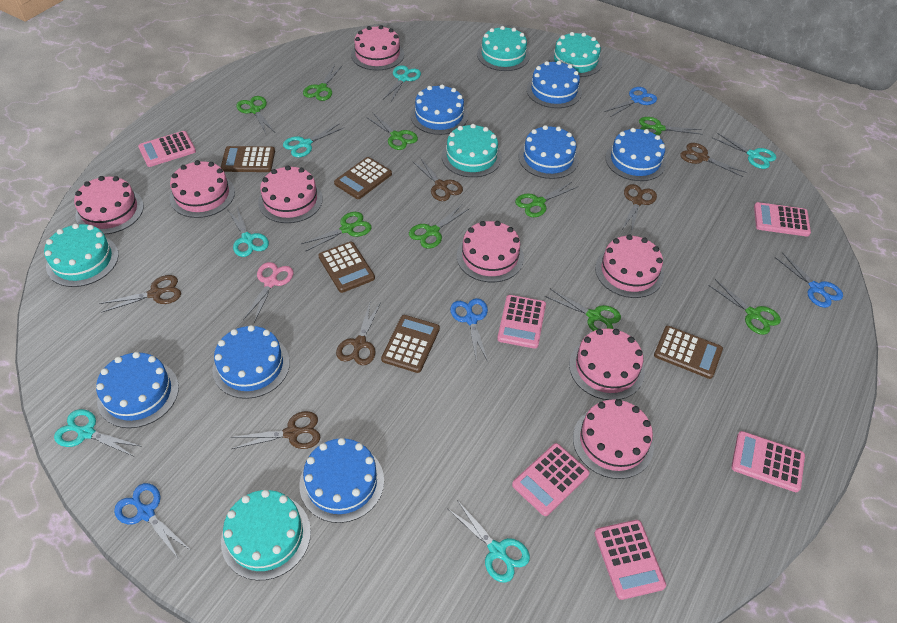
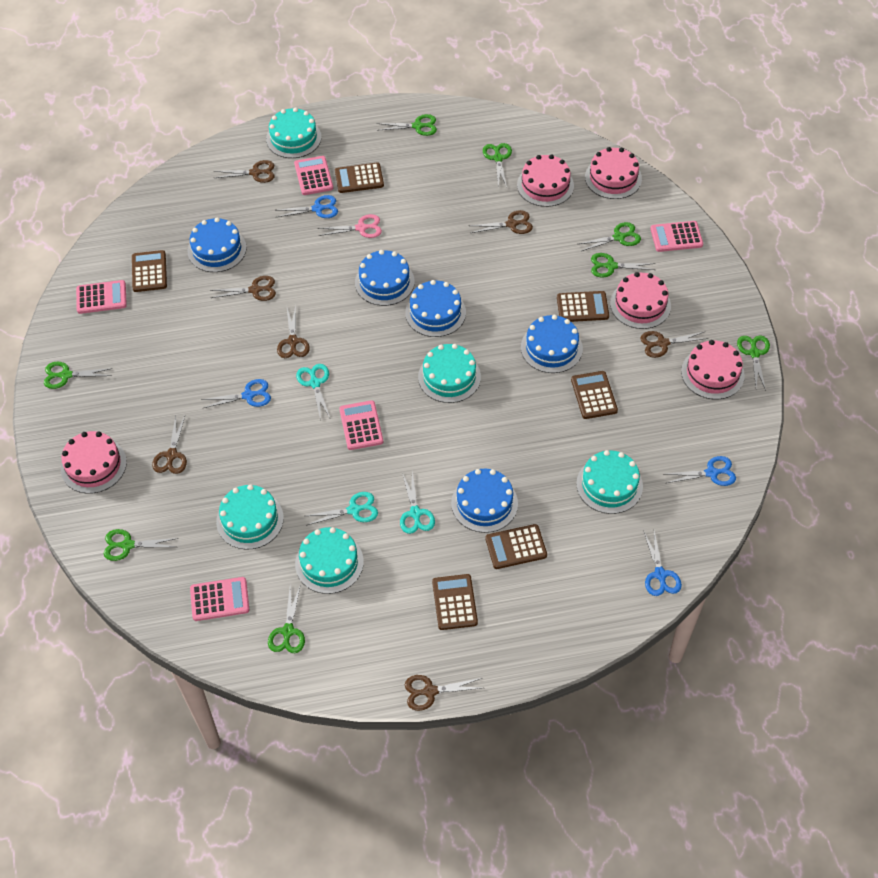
blue cake: [96,352,179,428] [212,325,290,399] [299,438,384,523] [411,84,468,135] [519,125,579,179] [527,61,582,108] [605,128,666,181] = 7 -> [188,218,246,272] [355,250,415,306] [405,280,466,337] [451,469,518,533] [521,315,583,373] = 5
brown calculator: [221,146,275,172] [319,242,375,293] [334,157,392,199] [381,315,440,373] [654,326,723,379] = 5 -> [132,250,167,292] [335,163,384,193] [432,574,478,630] [485,524,547,569] [557,291,609,322] [571,371,618,419] = 6
brown scissors: [99,275,181,313] [230,411,321,449] [336,302,381,365] [412,157,463,201] [622,184,657,233] [680,143,746,177] = 6 -> [152,416,187,474] [210,276,276,301] [214,160,275,183] [277,305,310,358] [405,675,482,711] [469,210,533,234] [640,331,709,358] = 7
green scissors: [236,96,275,135] [301,212,372,251] [303,65,342,101] [366,113,418,150] [409,205,470,249] [515,182,577,217] [545,289,621,331] [639,117,703,135] [708,279,781,335] = 9 -> [44,362,113,389] [104,529,178,561] [268,584,305,653] [377,114,437,136] [483,143,512,187] [578,222,641,251] [591,253,655,278] [737,336,770,391] = 8
pink cake: [74,176,144,234] [170,160,235,218] [258,165,323,223] [351,25,404,70] [457,221,524,282] [569,328,645,400] [573,399,654,479] [595,235,664,298] = 8 -> [61,431,127,494] [517,154,574,207] [585,147,642,199] [610,272,671,329] [681,340,745,399] = 5
pink calculator: [138,131,196,167] [497,295,546,349] [512,443,589,516] [594,520,666,600] [731,431,805,492] [754,202,811,237] = 6 -> [76,280,127,314] [190,577,249,621] [294,156,333,195] [339,400,383,450] [650,221,703,252] = 5
turquoise scissors: [54,409,142,456] [227,207,269,257] [283,124,345,157] [383,65,421,102] [448,500,530,583] [713,133,776,169] = 6 -> [296,364,330,420] [306,492,378,526] [400,472,435,534] = 3

